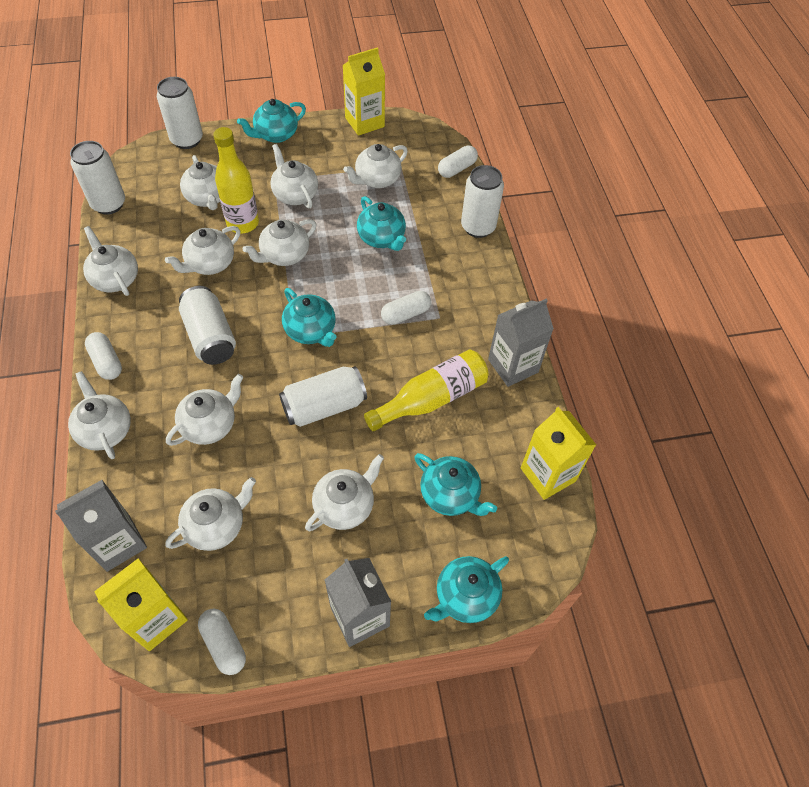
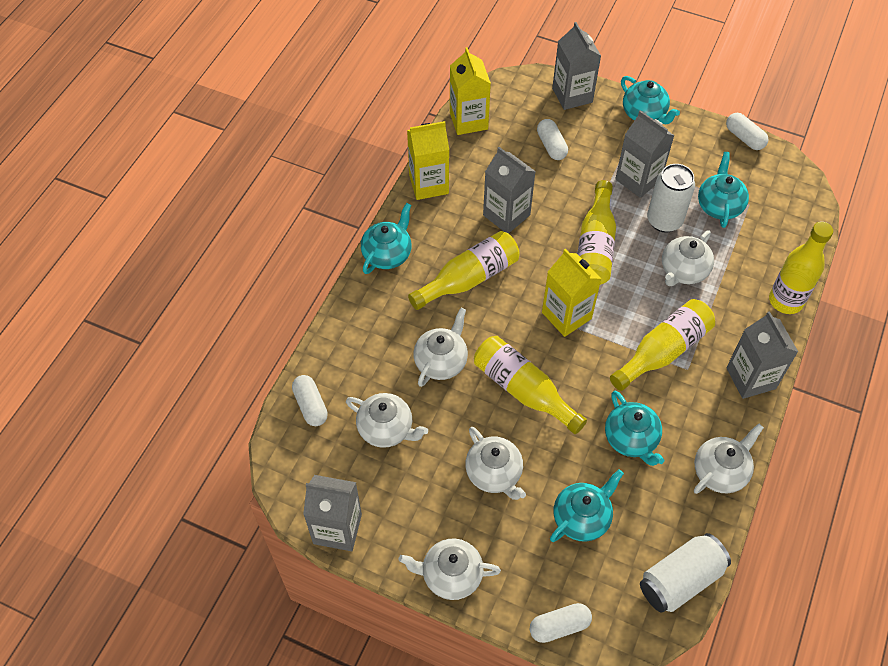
grey carton: [55,480,147,572] [325,558,391,647] [488,298,554,387] = 3 -> [303,475,362,551] [483,147,536,234] [552,22,601,110] [615,110,675,198] [726,311,798,399] = 5
white can: [70,141,125,214] [157,77,203,149] [179,286,236,365] [279,366,367,427] [461,165,504,238] = 5 -> [640,533,731,613] [647,164,695,233] = 2
white teapot: [68,371,131,459] [83,226,138,296] [165,226,240,275] [165,477,256,551] [166,374,243,446] [180,155,220,210] [243,219,317,266] [270,144,318,208] [305,454,384,531] [343,144,408,188] = 10 -> [346,393,428,448] [399,538,501,600] [413,308,468,387] [465,427,526,500] [662,231,714,286] [694,424,764,494] = 6
yellow bottle: [213,127,259,233] [364,349,488,431] = 2 -> [408,231,520,310] [474,336,587,434] [577,180,616,285] [610,299,715,391] [769,222,833,314] = 5

